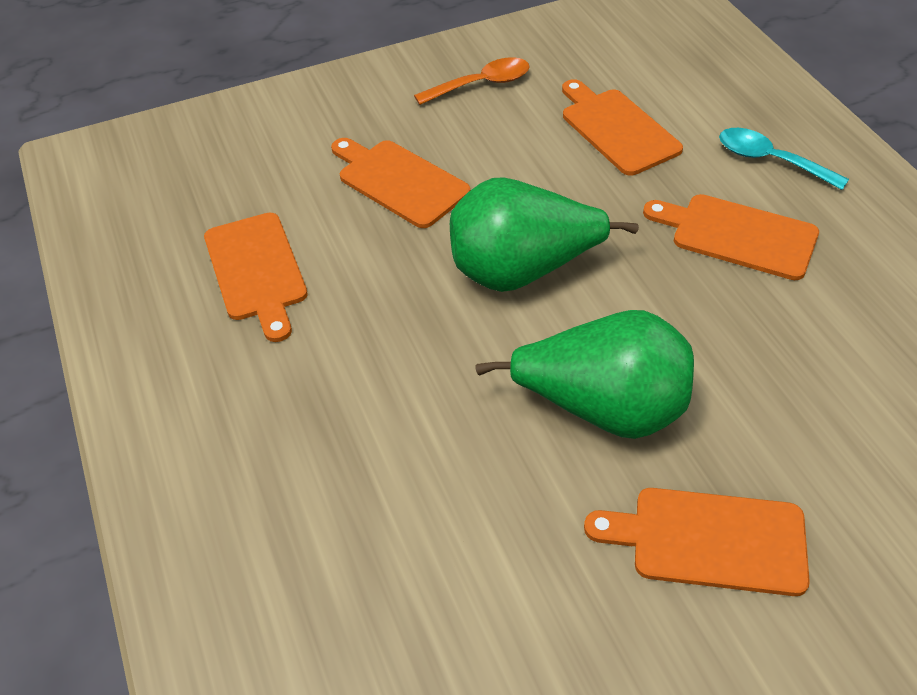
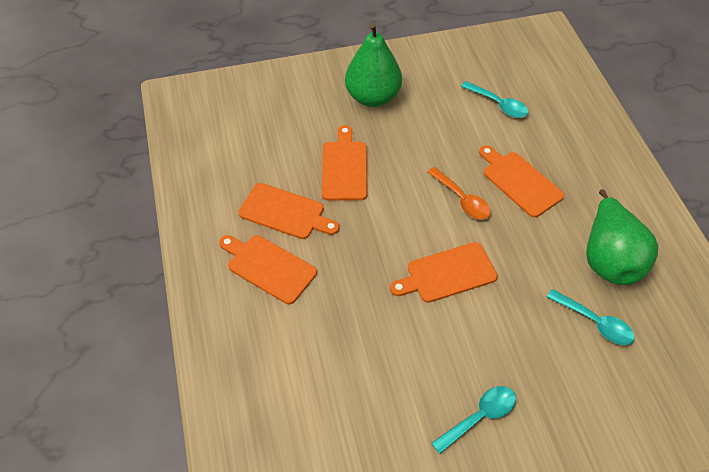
turquoise spoon: [719,128,849,190] = 1 -> [431,386,516,454] [461,81,528,118] [547,289,635,345] = 3

